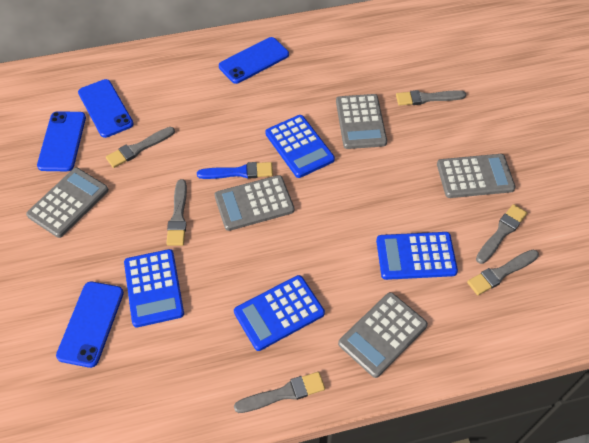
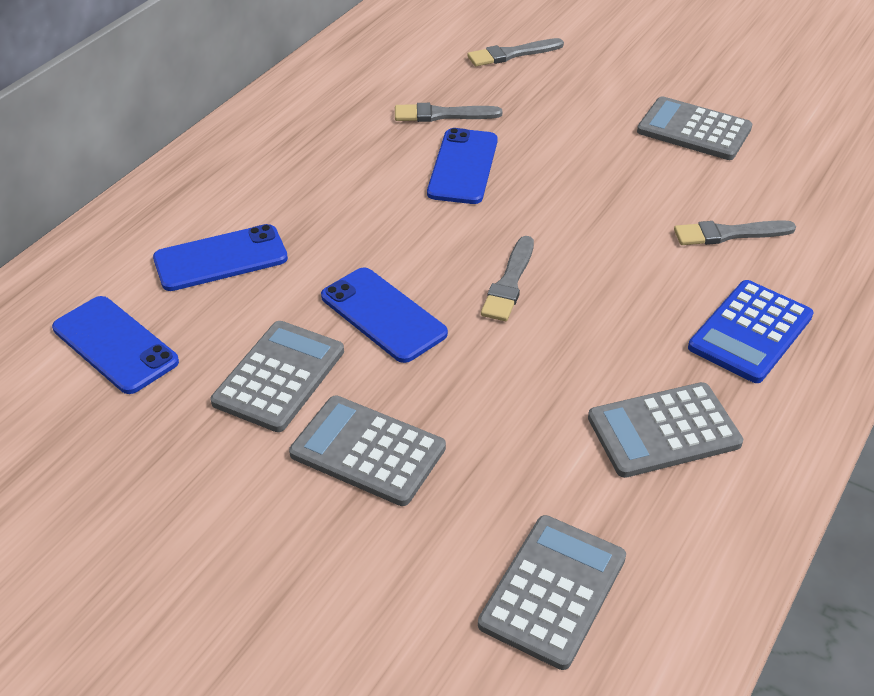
blue brush: [197,162,273,179] = 1 -> none = 0
blue calculator: [124,249,184,327] [234,275,325,351] [265,115,335,178] [376,232,458,280] = 4 -> [688,280,814,383] = 1
grey brush: [106,127,175,168] [166,179,187,246] [234,372,325,413] [396,90,466,106] [467,250,539,295] [476,204,527,264] = 6 -> [395,103,502,122] [467,38,564,66] [481,236,534,321] [674,220,796,245] = 4

